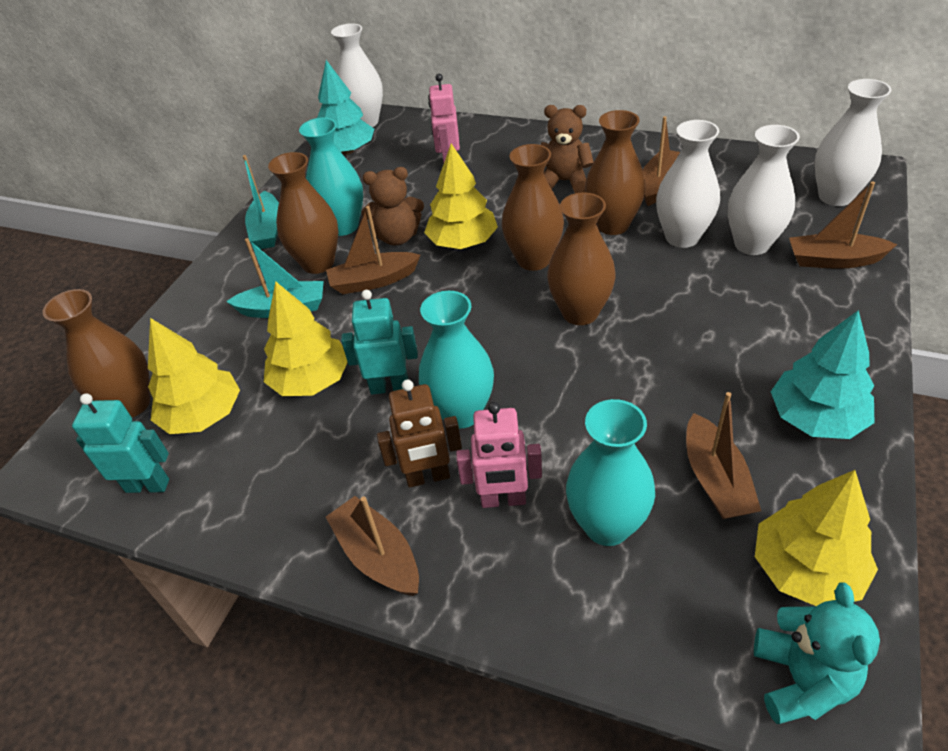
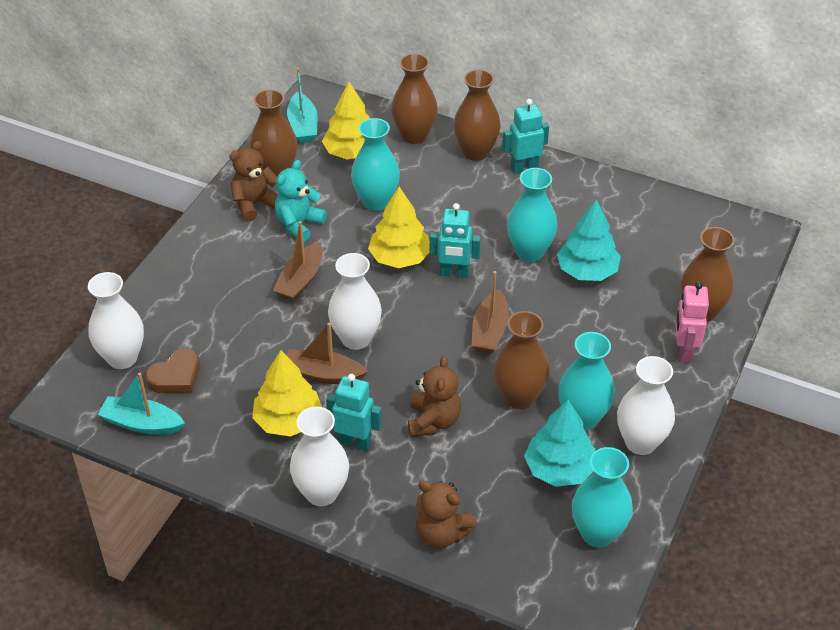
brown boat: [326,206,421,294] [326,496,419,596] [643,116,680,206] [686,392,761,519] [789,181,898,269] = 5 -> [273,221,322,301] [286,323,368,384] [472,271,509,354] = 3
brown heart: none = 0 -> [145,348,200,393] = 1
brown robot: [377,380,462,488] = 1 -> none = 0
brown teddy bear: [362,167,424,245] [540,105,594,193] = 2 -> [230,141,278,221] [408,356,461,437] [416,481,478,548] = 3
pink robot: [428,74,460,164] [456,402,542,508] = 2 -> [675,282,709,362] = 1
turquoise robot: [72,393,169,493] [341,290,418,395] = 2 -> [326,374,382,451] [430,203,481,278] [502,99,549,173] = 3
turquoise vase: [299,118,363,236] [419,291,494,428] [566,399,655,546] = 3 -> [351,118,400,211] [507,168,558,262] [558,332,615,430] [572,447,633,548] = 4
yellow tree: [148,318,240,434] [264,281,348,396] [424,143,498,249] [755,470,878,606] = 4 -> [252,350,322,437] [322,82,370,160] [368,187,430,268] = 3

